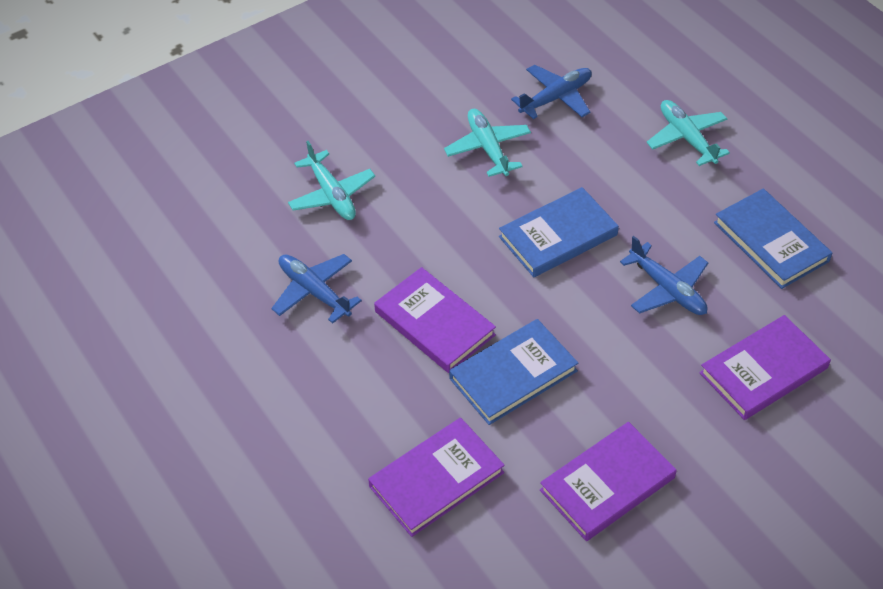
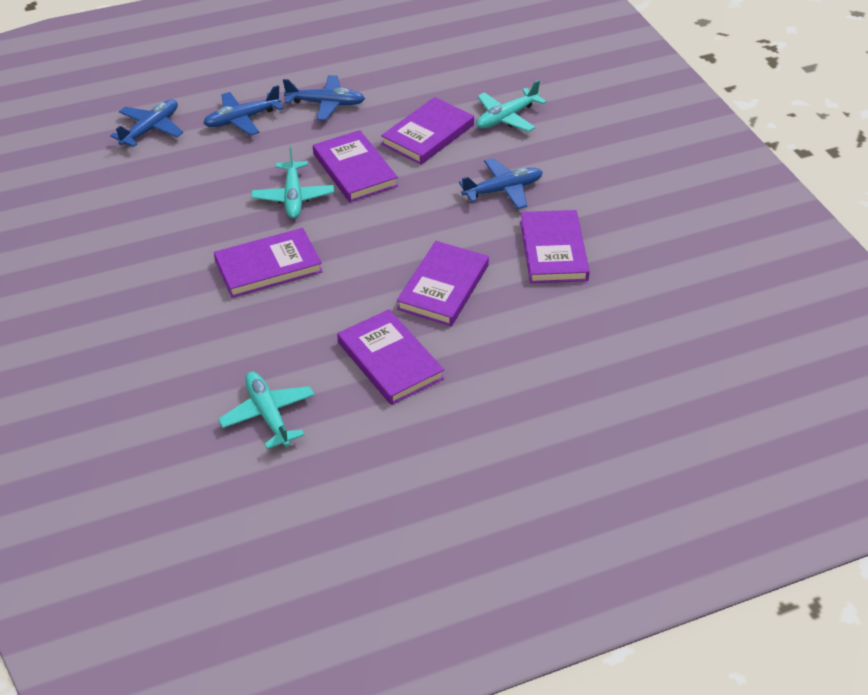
blue book: [449,319,578,425] [499,187,619,277] [714,189,832,289] = 3 -> none = 0
blue plane: [271,254,362,324] [511,65,592,119] [620,236,708,315] = 3 -> [110,99,183,147] [203,85,284,136] [283,75,365,121] [459,158,543,209] = 4
purple book: [368,418,505,537] [374,267,496,373] [540,422,676,541] [700,315,831,420] = 4 -> [214,228,323,298] [313,130,398,202] [337,309,444,405] [381,97,474,165] [397,241,489,326] [520,210,590,283] = 6

